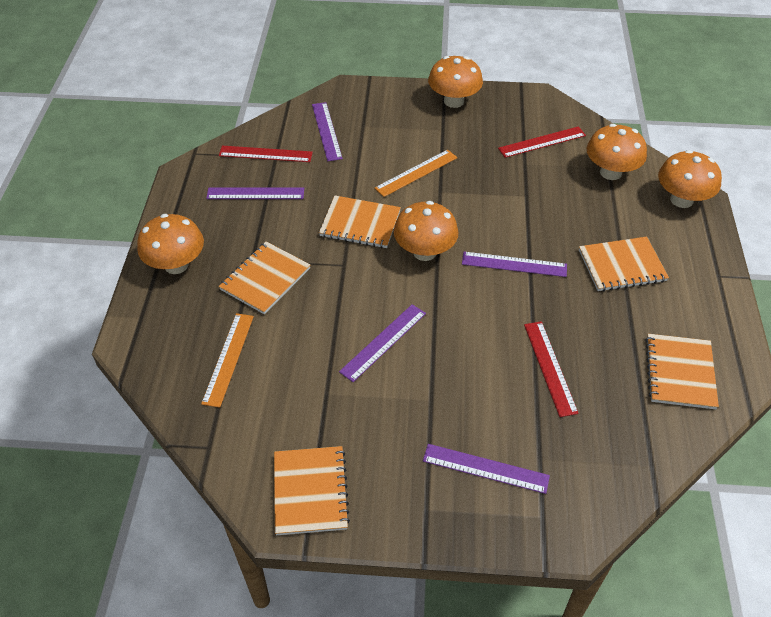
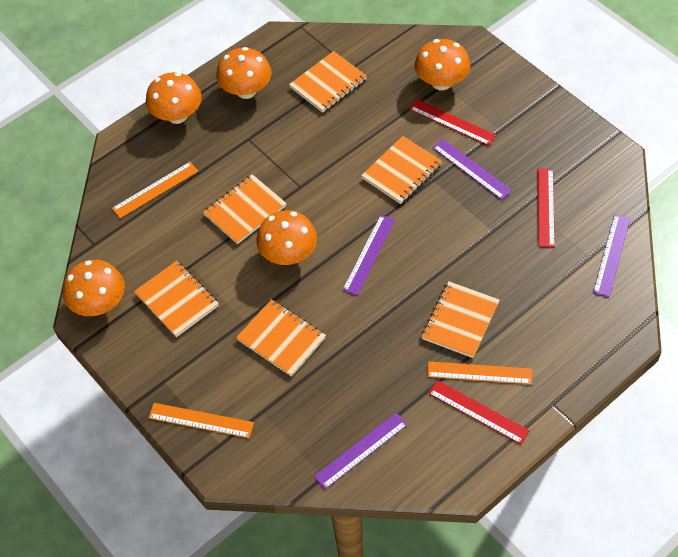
orange notebook: [219,241,310,315] [274,446,350,535] [319,195,401,248] [579,237,669,291] [645,334,719,409] = 5 -> [134,261,219,337] [203,174,287,244] [236,299,326,377] [289,51,367,113] [361,136,442,204] [422,281,500,358] = 6
orange ruler: [201,313,254,408] [374,150,457,197] = 2 -> [112,162,199,218] [149,403,254,438] [427,361,532,384] = 3
purple ruler: [206,187,304,199] [312,102,343,161] [339,304,426,382] [423,444,550,494] [462,252,567,277] = 5 -> [314,413,408,489] [342,215,395,295] [433,139,512,200] [593,214,630,297] = 4

